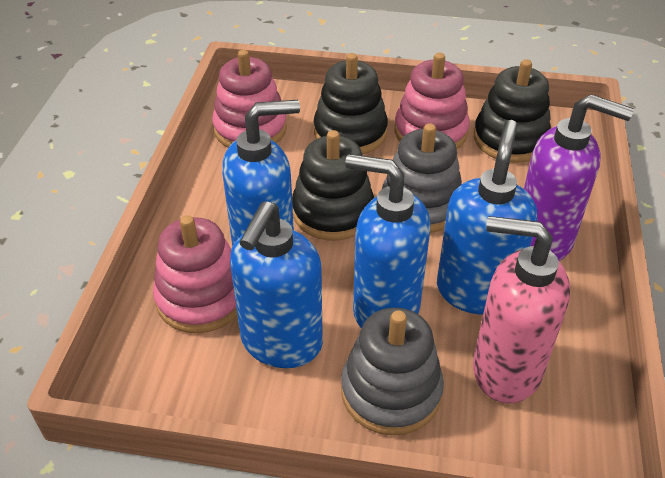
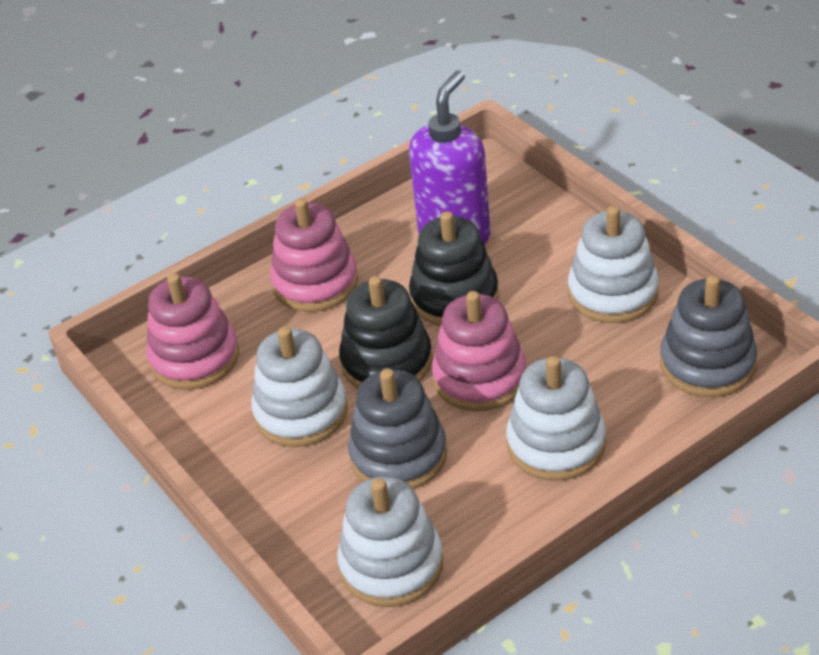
black stacking toy: [292,130,374,240] [314,53,388,154] [474,59,551,163] = 3 -> [339,276,432,389] [409,211,499,326] = 2
blue soap dispenser: [222,100,300,247] [230,201,323,368] [345,154,430,328] [437,120,537,315] = 4 -> none = 0
pink soap dispenser: [473,216,570,404] = 1 -> none = 0
white stacking toy: none = 0 -> [251,327,348,447] [337,476,443,607] [506,356,606,481] [568,206,659,323] = 4

